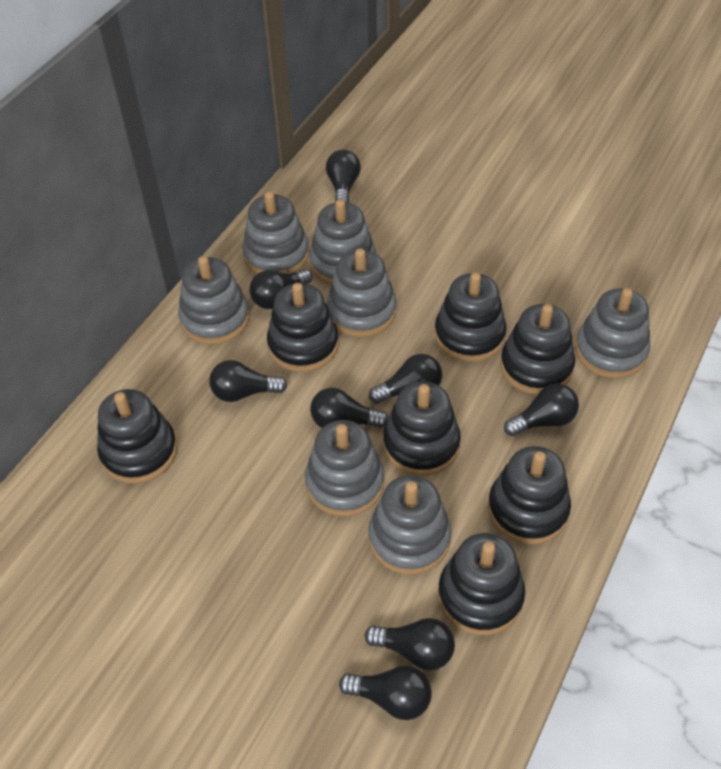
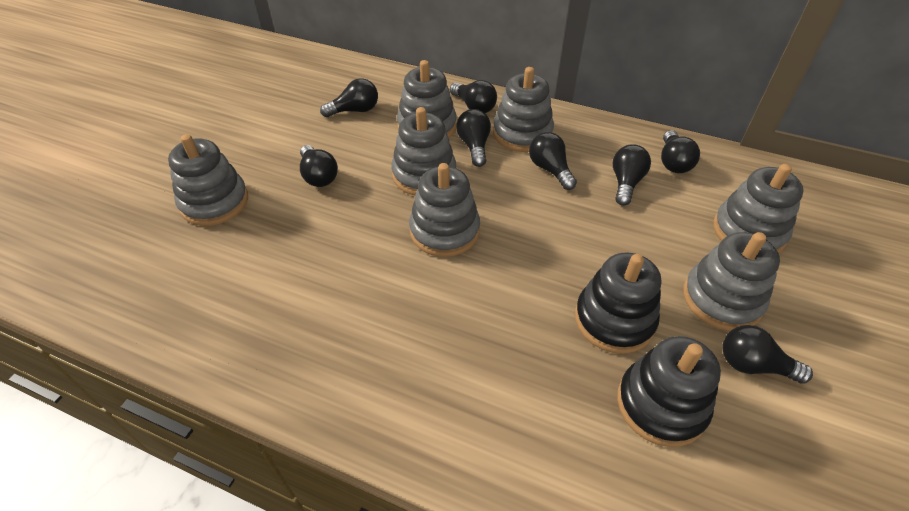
black stacking toy: [97,389,177,484] [267,283,339,372] [383,381,461,476] [434,272,506,362] [438,533,525,635] [488,446,571,545] [500,304,575,395] = 7 -> [575,252,661,354] [617,336,721,447] = 2

